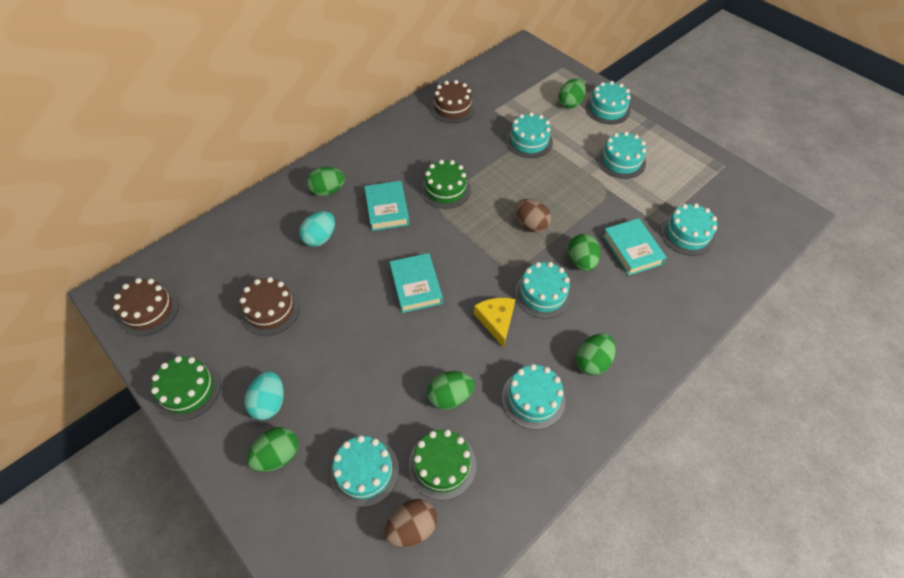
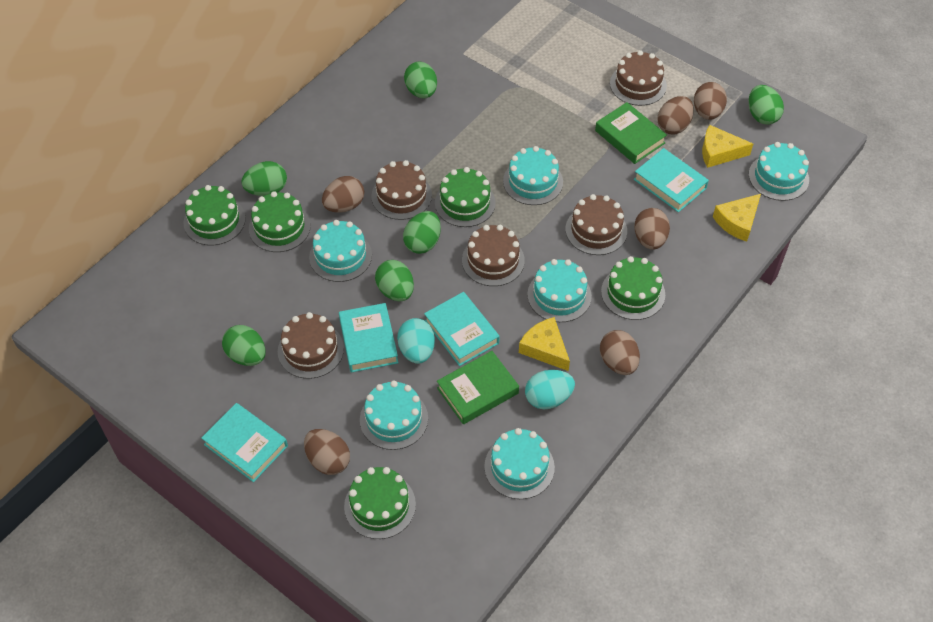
brown cake: [113,278,179,336] [240,277,300,336] [431,80,475,123] = 3 -> [278,312,344,379] [371,160,432,220] [462,225,525,286] [566,194,627,255] [610,50,667,106] = 5
brown egg: [385,499,437,548] [515,199,551,233] = 2 -> [304,429,350,475] [322,176,364,213] [600,330,640,375] [634,208,670,250] [657,96,694,135] [694,82,727,120] = 6
green book: none = 0 -> [437,351,519,424] [595,102,667,164] = 2
green cake: [151,356,221,421] [408,430,476,500] [421,160,471,209] = 3 -> [183,185,246,245] [249,191,311,252] [344,467,416,539] [435,167,496,227] [601,256,665,320] = 5
turquoise book: [364,181,410,231] [390,253,443,313] [602,218,667,276] = 3 -> [201,403,288,482] [339,303,399,373] [424,292,500,366] [634,148,709,212] = 4
turquoise cake: [330,435,399,507] [502,364,566,430] [506,112,553,158] [515,262,572,319] [585,81,631,124] [597,131,646,179] [660,203,717,256] = 7 -> [309,220,372,282] [360,381,428,450] [484,428,555,499] [503,146,563,205] [527,259,592,322] [749,142,809,201] = 6
yellow cheese: [474,298,515,348] = 1 -> [519,317,570,371] [702,125,753,168] [713,194,761,242] = 3

